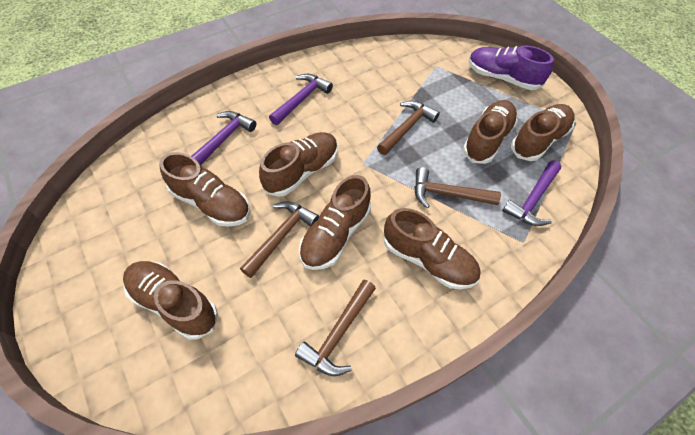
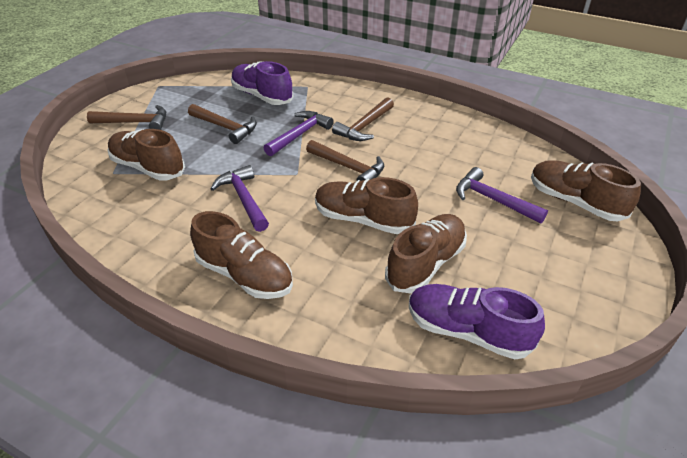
brown shoe: [123,261,218,340] [159,152,250,227] [259,132,338,197] [299,175,371,270] [384,208,481,289] [463,100,518,164] [511,104,575,161] = 7 -> [107,129,185,181] [190,211,293,299] [315,177,418,234] [385,214,467,294] [531,160,641,221] = 5
purple shoe: [469,46,554,90] = 1 -> [231,61,294,105] [409,284,545,359] = 2

